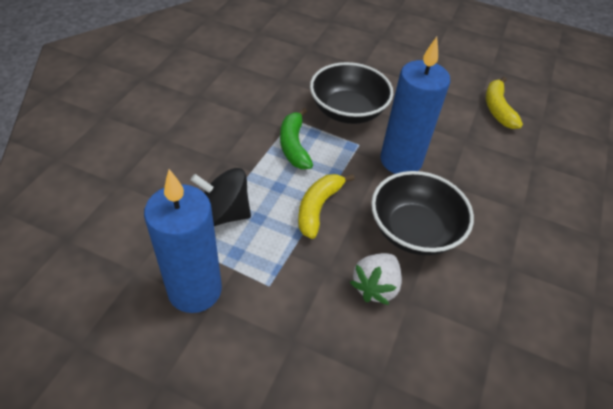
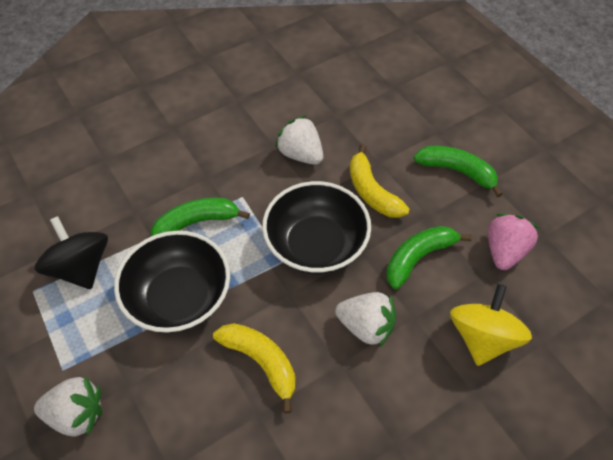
blue candle: [144,169,222,313] [380,37,450,174] = 2 -> none = 0
green banana: [280,108,313,169] = 1 -> [151,197,250,236] [386,226,472,289] [414,146,503,198] = 3
pink strawberry: none = 0 -> [488,213,539,270] = 1
white strawberry: [350,253,402,305] = 1 -> [34,376,102,436] [275,115,324,165] [335,292,396,348] = 3
yellow spinning top: none = 0 -> [450,284,532,366] = 1

